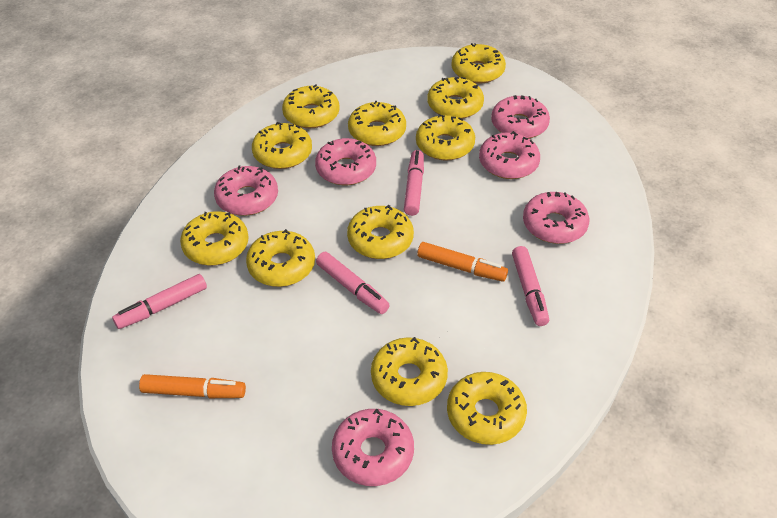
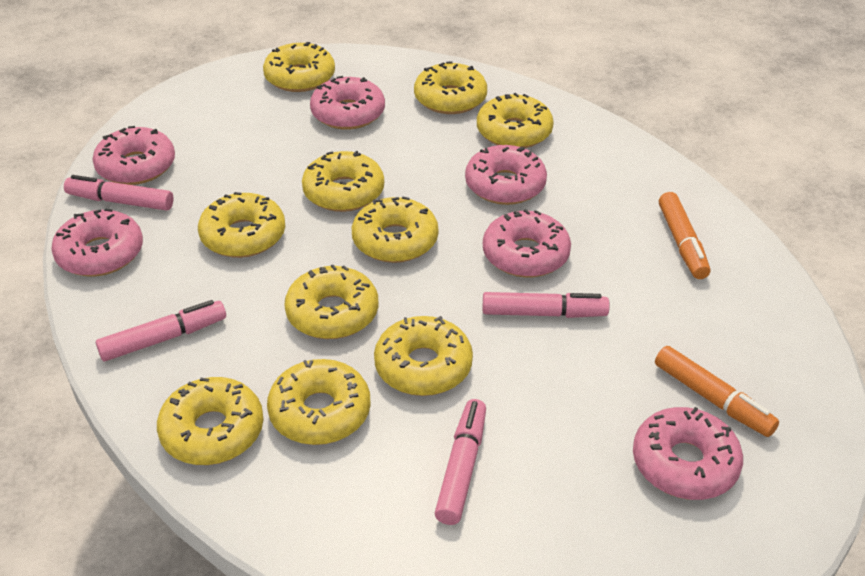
yellow donut: [180,211,249,266] [246,229,315,287] [252,122,312,169] [282,84,340,128] [347,205,414,259] [348,101,406,146] [371,337,448,406] [416,114,475,161] [427,77,484,119] [447,372,527,445] [452,43,506,84] = 11 -> [157,377,264,465] [198,192,285,258] [263,42,335,92] [267,359,371,445] [284,265,378,339] [302,151,384,212] [352,196,438,263] [374,316,473,396] [414,62,487,114] [477,93,554,148] = 10

